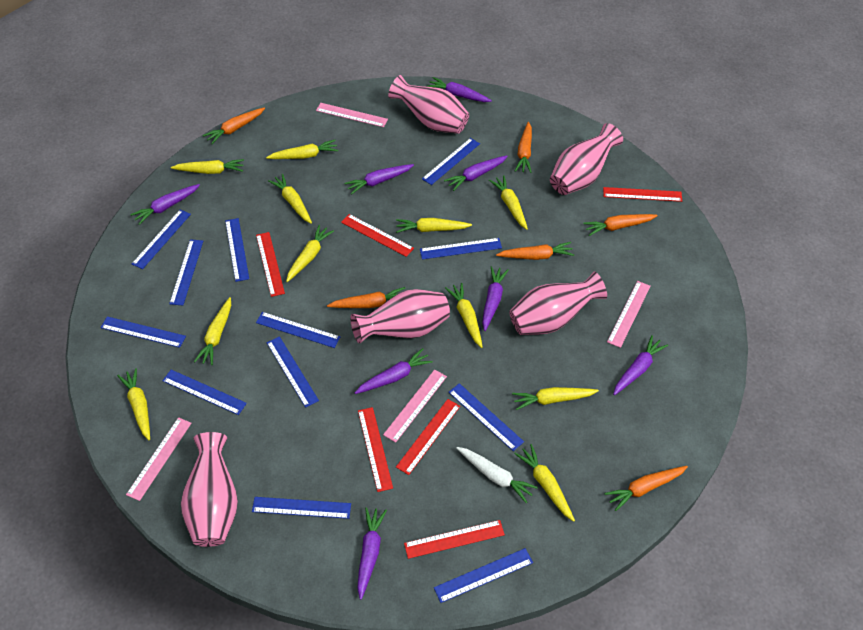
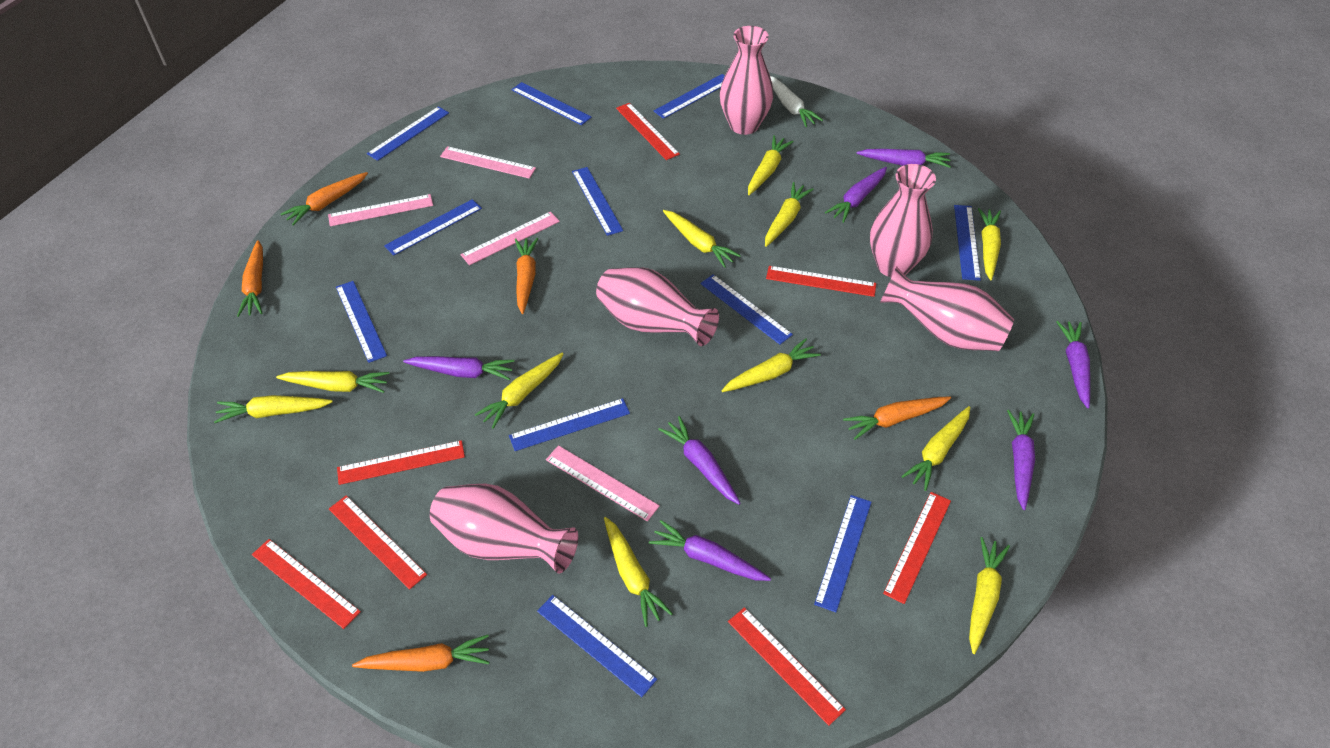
blue ruler: [100,316,186,348] [132,210,191,269] [162,370,247,415] [169,239,203,305] [225,218,249,282] [252,497,351,519] [256,312,340,348] [267,336,319,408] [420,238,502,259] [422,138,480,185] [434,548,533,603] [449,383,524,451] = 12 -> [336,281,387,363] [367,106,449,161] [384,199,482,256] [509,398,630,451] [511,82,592,125] [537,595,657,697] [572,167,623,236] [654,74,725,119] [700,274,793,345] [814,495,872,612] [954,205,981,281] = 11
orange carrot: [203,107,265,144] [327,287,405,308] [496,242,574,260] [515,122,532,173] [583,214,658,236] [604,466,688,511] = 6 -> [237,240,263,317] [280,172,368,226] [352,635,490,672] [515,238,538,314] [843,397,951,440] = 5
purple carrot: [130,184,200,225] [344,164,414,195] [355,348,433,394] [357,507,387,600] [427,77,492,102] [444,155,508,191] [482,266,509,331] [613,335,668,395] = 8 -> [403,356,514,380] [649,520,771,581] [658,416,741,505] [825,167,887,223] [856,149,951,168] [1007,410,1035,510] [1056,321,1090,408] = 7
red ruler: [256,232,285,297] [341,214,414,257] [358,407,393,492] [396,399,460,475] [404,520,505,559] [603,187,682,202] = 6 -> [252,539,361,629] [329,495,427,590] [337,440,465,485] [616,103,680,160] [728,607,846,726] [766,266,876,297] [883,492,951,604] = 7

